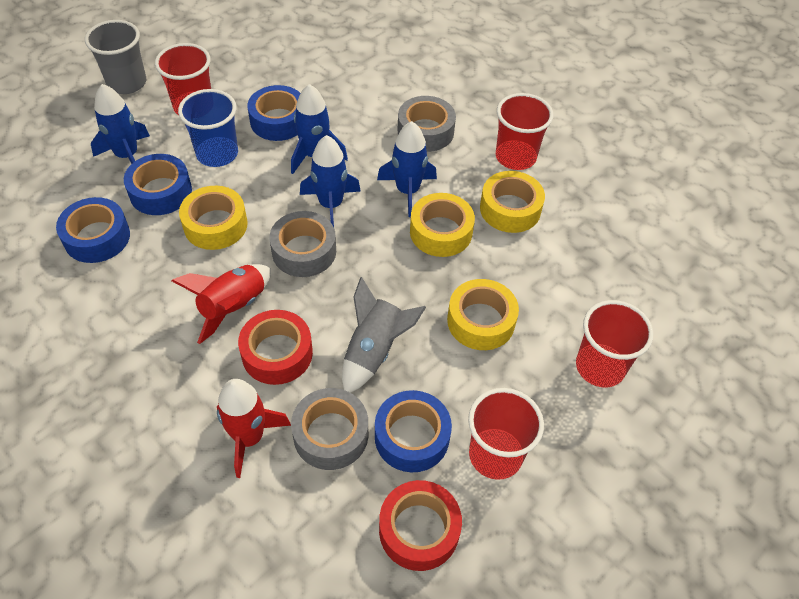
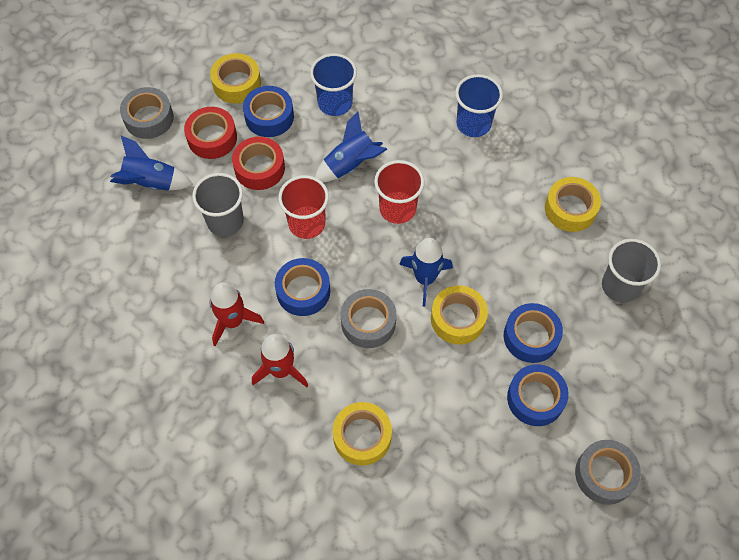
blue cup: [178,89,238,167] = 1 -> [310,53,357,116] [455,74,503,137] = 2
blue rocket: [91,84,150,164] [291,84,348,174] [300,135,361,227] [377,121,437,217] = 4 -> [110,136,193,191] [315,111,388,182] [399,238,453,307] = 3
grey cup: [85,20,146,94] = 1 -> [192,173,244,236] [602,239,661,303] = 2
grey rocket: [342,277,426,393] = 1 -> none = 0
red cup: [155,43,211,115] [468,388,544,480] [496,93,553,170] [576,300,653,387] = 4 -> [278,175,329,239] [374,160,424,224] = 2

